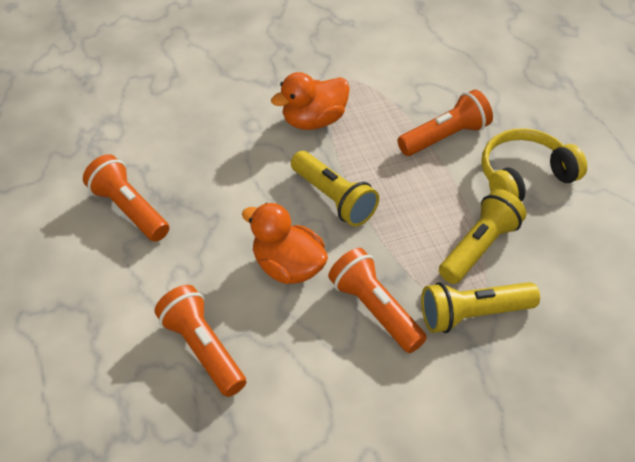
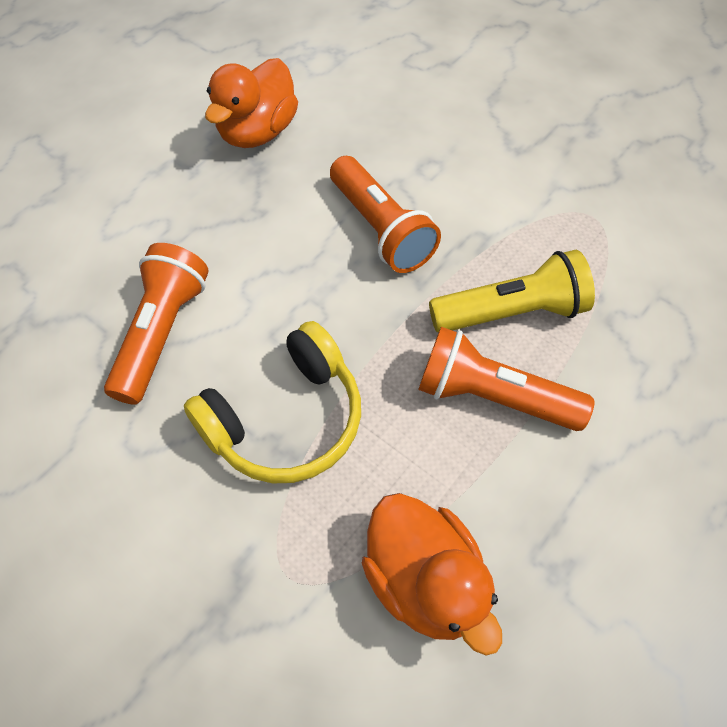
orange flashlight: [83,154,169,242] [154,285,246,397] [328,248,427,353] [398,90,493,156] = 4 -> [104,243,209,405] [330,156,441,273] [418,327,594,431] = 3
yellow flashlight: [291,151,379,227] [421,282,540,333] [439,189,527,284] = 3 -> [429,250,595,332] = 1

